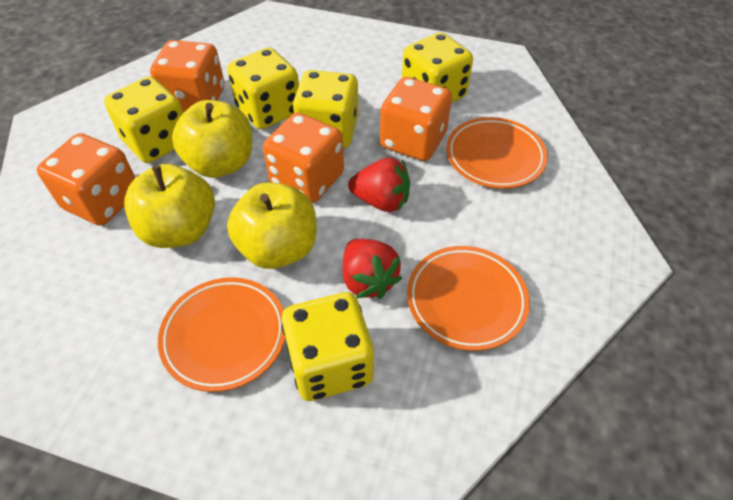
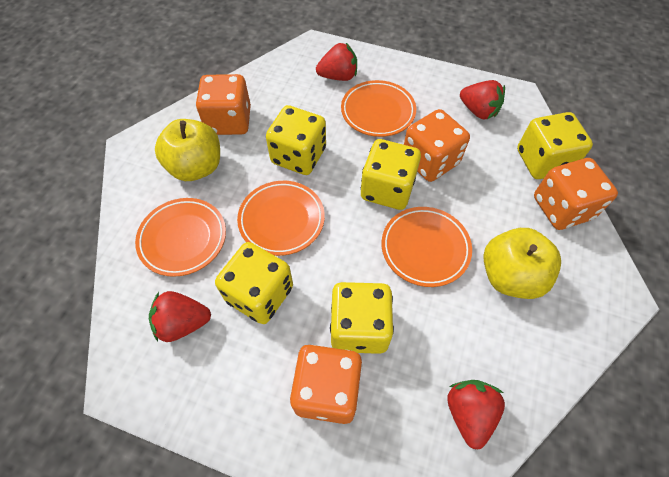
orange plate: [158,277,286,392] [407,246,530,351] [446,117,548,189] = 3 -> [135,198,226,277] [237,181,325,256] [341,80,416,137] [382,207,472,287] = 4
red strawberry: [343,239,402,299] [348,158,410,212] = 2 -> [149,291,211,342] [316,43,357,81] [447,380,505,449] [460,80,505,120] = 4
yellow apple: [124,164,215,248] [172,100,252,178] [227,182,317,269] = 3 -> [155,119,220,181] [483,228,561,299] = 2

